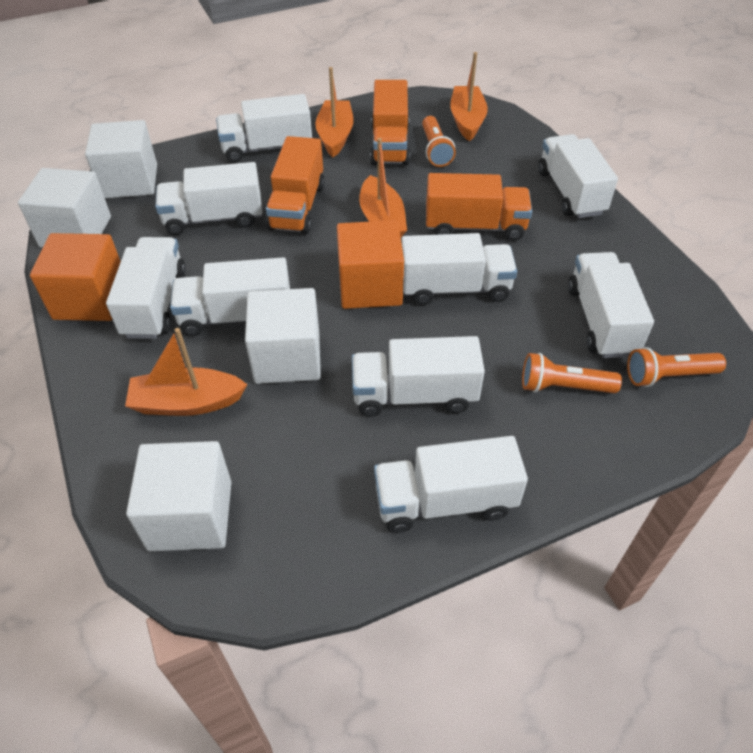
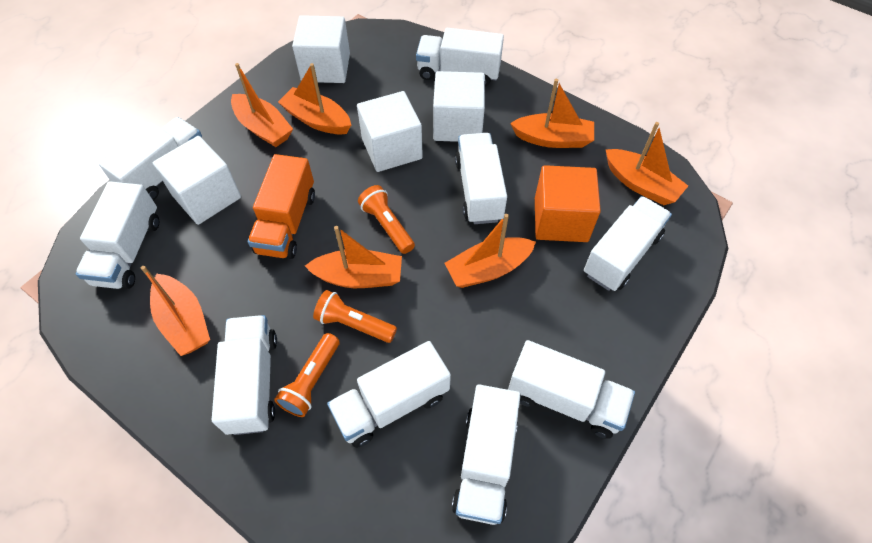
orange boat: [125,328,247,416] [315,67,353,157] [359,138,407,237] [450,52,488,141] = 4 -> [141,266,210,356] [231,63,293,147] [278,63,351,134] [305,226,402,288] [444,214,536,288] [510,79,594,148] [605,122,688,205] = 7
orange cube: [30,233,121,321] [337,220,404,309] = 2 -> [535,165,601,242] = 1
orange truck: [266,136,325,234] [370,80,410,165] [426,173,532,241] = 3 -> [248,154,315,259] = 1

